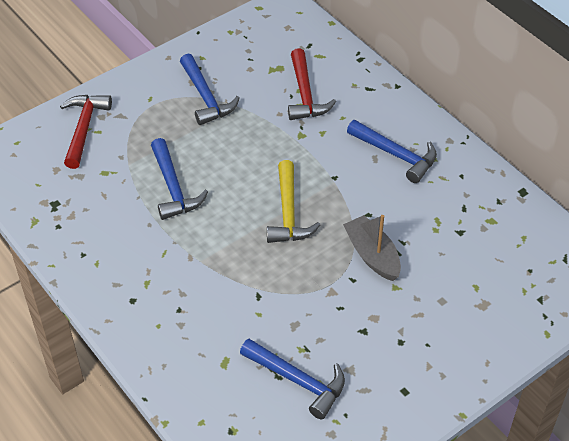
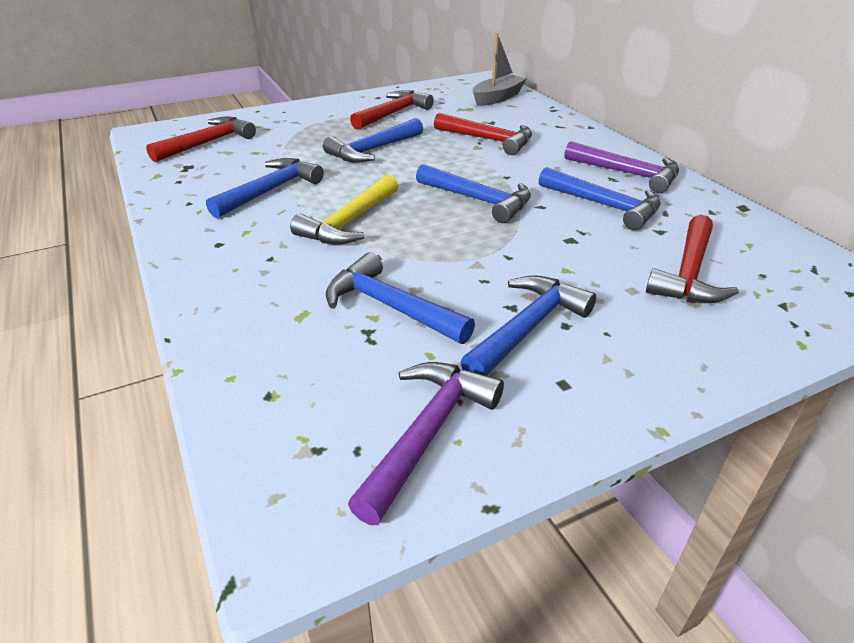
blue hammer: [151,138,208,220] [180,54,240,125] [240,339,345,420] [347,120,437,183] = 4 -> [206,158,324,218] [323,118,423,163] [326,252,475,344] [416,164,531,223] [461,275,596,375] [539,167,661,230] = 6
purple hammer: none = 0 -> [348,362,504,525] [564,141,679,193] = 2
red hammer: [60,95,112,169] [288,48,336,120] = 2 -> [146,117,256,162] [350,90,434,130] [434,113,532,155] [646,215,739,303] = 4

